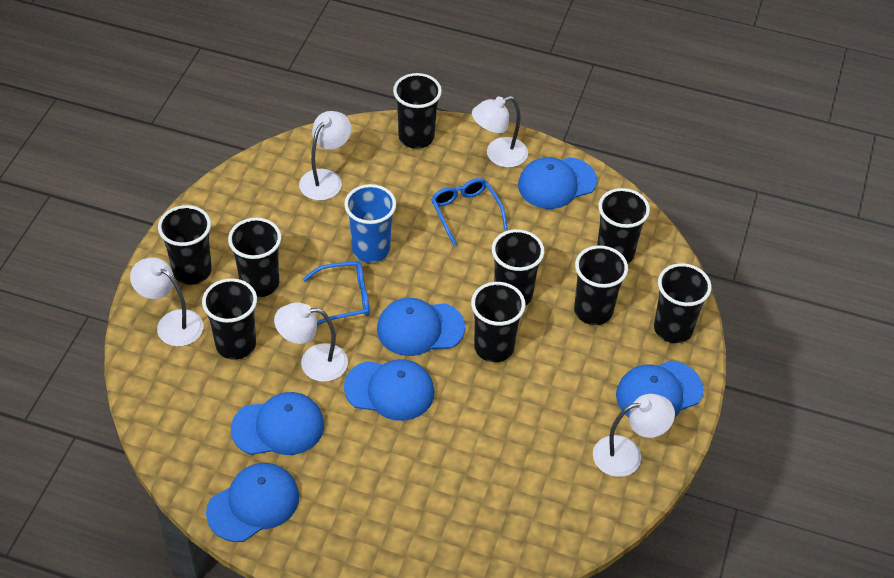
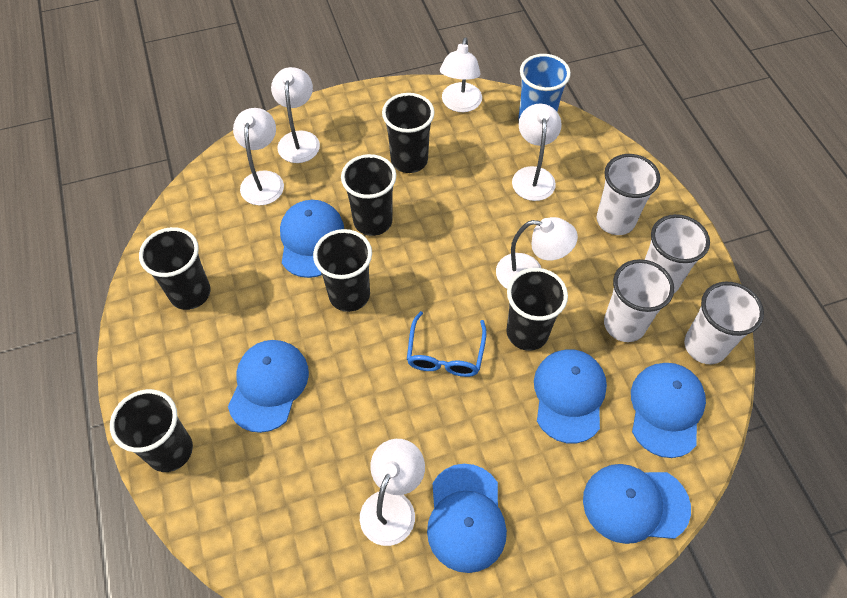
black cup: [158,205,212,285] [202,278,257,360] [228,218,281,297] [393,73,442,149] [471,282,526,362] [492,229,544,305] [574,245,628,325] [597,188,650,264] [654,263,712,343] = 9 -> [110,389,193,472] [139,227,211,310] [313,229,372,312] [341,154,396,236] [382,93,435,173] [506,268,568,351] = 6
blue glasses: [303,261,370,325] [431,178,508,246] = 2 -> [407,311,487,377] = 1
white cup: none = 0 -> [597,154,660,235] [604,259,674,342] [644,214,710,293] [684,282,764,364] = 4
white lamp: [130,258,203,346] [274,302,348,382] [299,111,351,201] [472,96,528,168] [593,394,675,477] = 5 -> [233,108,284,205] [271,67,320,163] [360,439,425,546] [440,37,482,112] [496,217,578,289] [512,104,562,201] = 6

